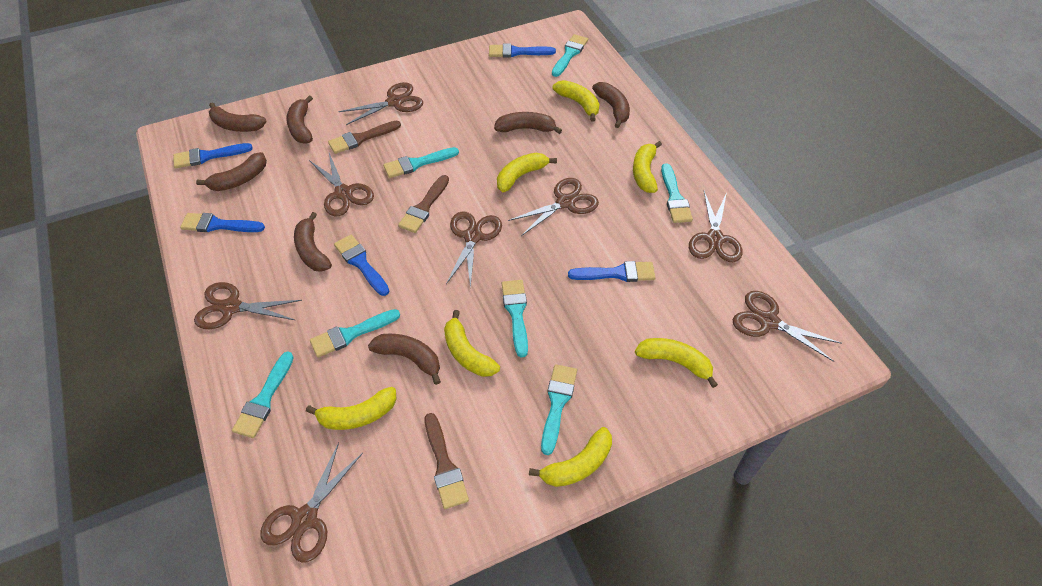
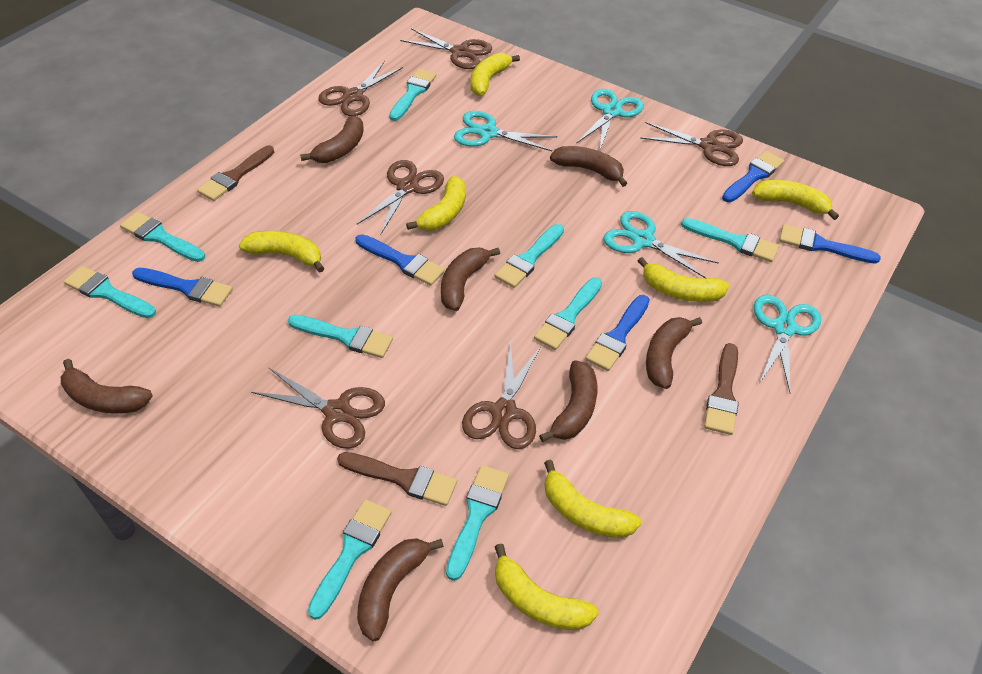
brown scissors: [194,282,302,329] [260,442,363,563] [309,153,374,217] [338,82,423,125] [446,211,502,288] [508,178,599,236] [689,191,743,262] [733,291,842,362] = 8 -> [251,367,385,449] [318,61,403,116] [357,160,444,235] [400,28,492,69] [462,341,541,449] [640,122,743,166] = 6
turquoise brush: [232,351,294,438] [310,309,400,358] [383,147,459,178] [502,280,528,357] [541,364,577,455] [552,34,588,77] [661,163,693,223] = 7 -> [64,266,156,318] [120,212,205,262] [288,315,393,358] [308,499,392,620] [389,69,436,121] [446,465,509,581] [494,224,564,288] [534,277,602,350] [681,218,779,262] = 9
turquoise scissors: none = 0 -> [454,111,557,151] [576,89,644,149] [604,211,719,278] [754,295,821,394] = 4

